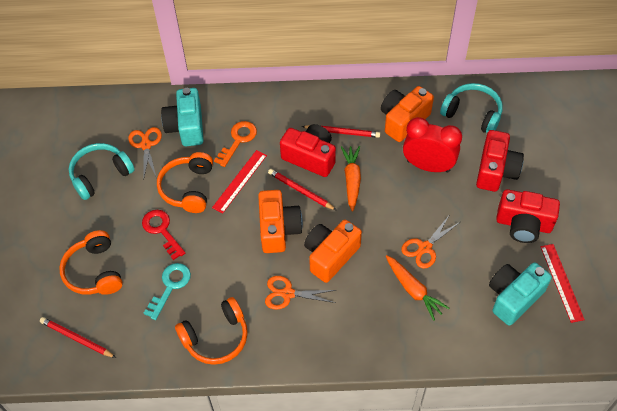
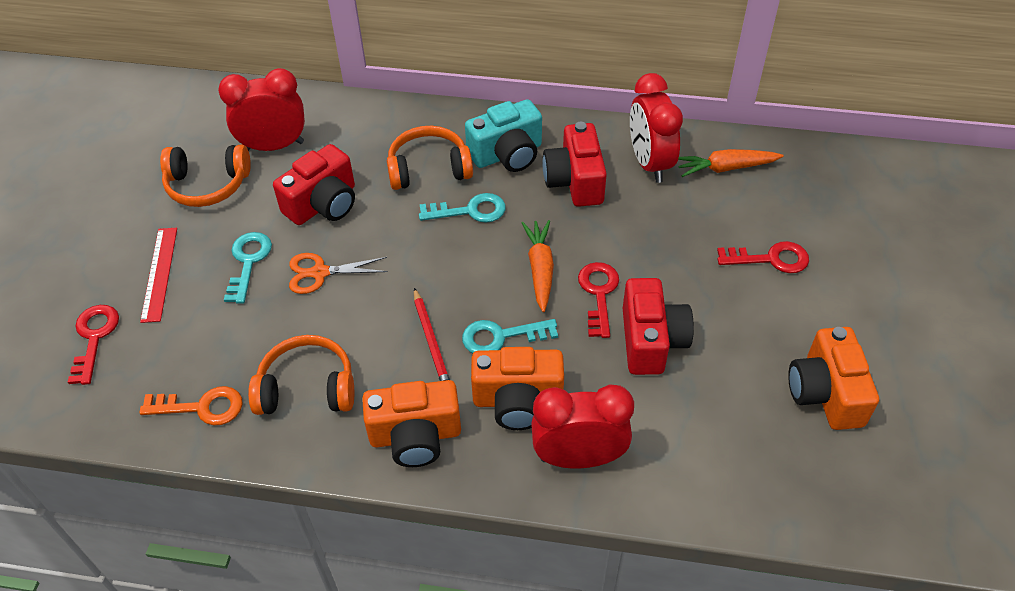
orange scissors: [128,127,162,181] [265,276,336,310] [401,214,460,269] = 3 -> [289,253,388,294] = 1
red clock: [403,117,462,173] = 1 -> [218,68,305,151] [531,384,634,468] [630,73,683,183] = 3
red key: [142,210,185,260] = 1 -> [68,305,119,385] [578,262,619,338] [717,241,809,273] = 3
red pencil: [40,317,116,358] [268,169,336,210] [301,125,380,138] = 3 -> [414,288,450,381] = 1
red ruler: [212,150,267,213] [540,244,585,323] = 2 -> [140,228,177,323] = 1
turquoise camera: [161,88,204,146] [489,262,552,326] = 2 -> [465,99,542,172] = 1
turquoise headphones: [69,143,135,200] [440,83,503,133] = 2 -> none = 0
turquoise key: [143,263,191,320] = 1 -> [224,232,272,304] [419,193,506,223] [462,319,558,353] = 3

